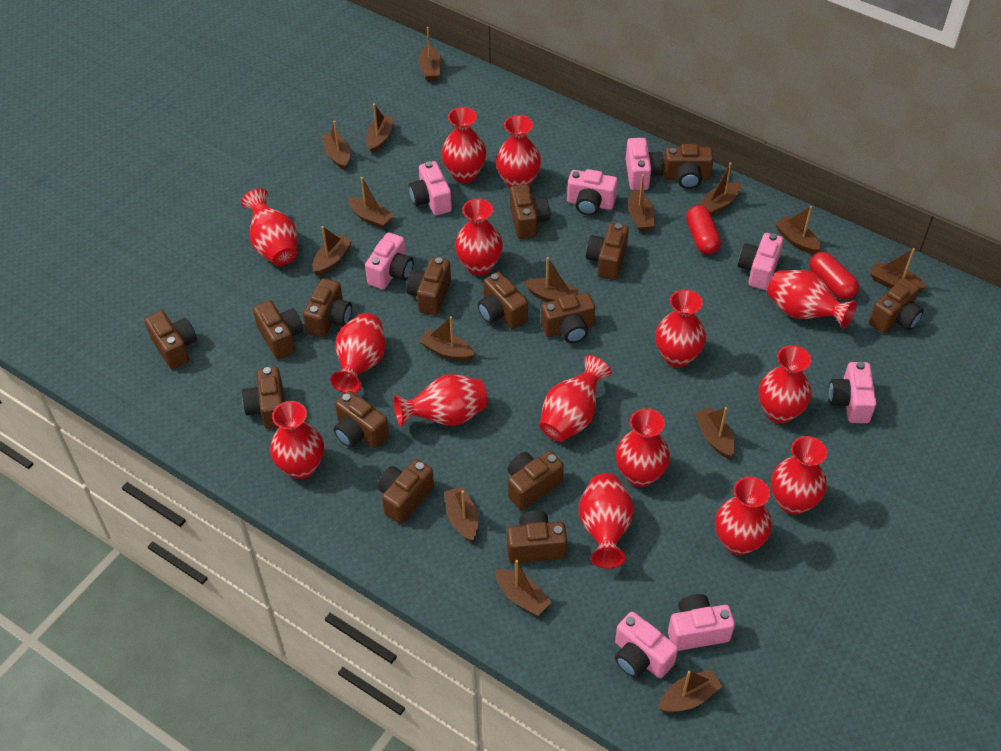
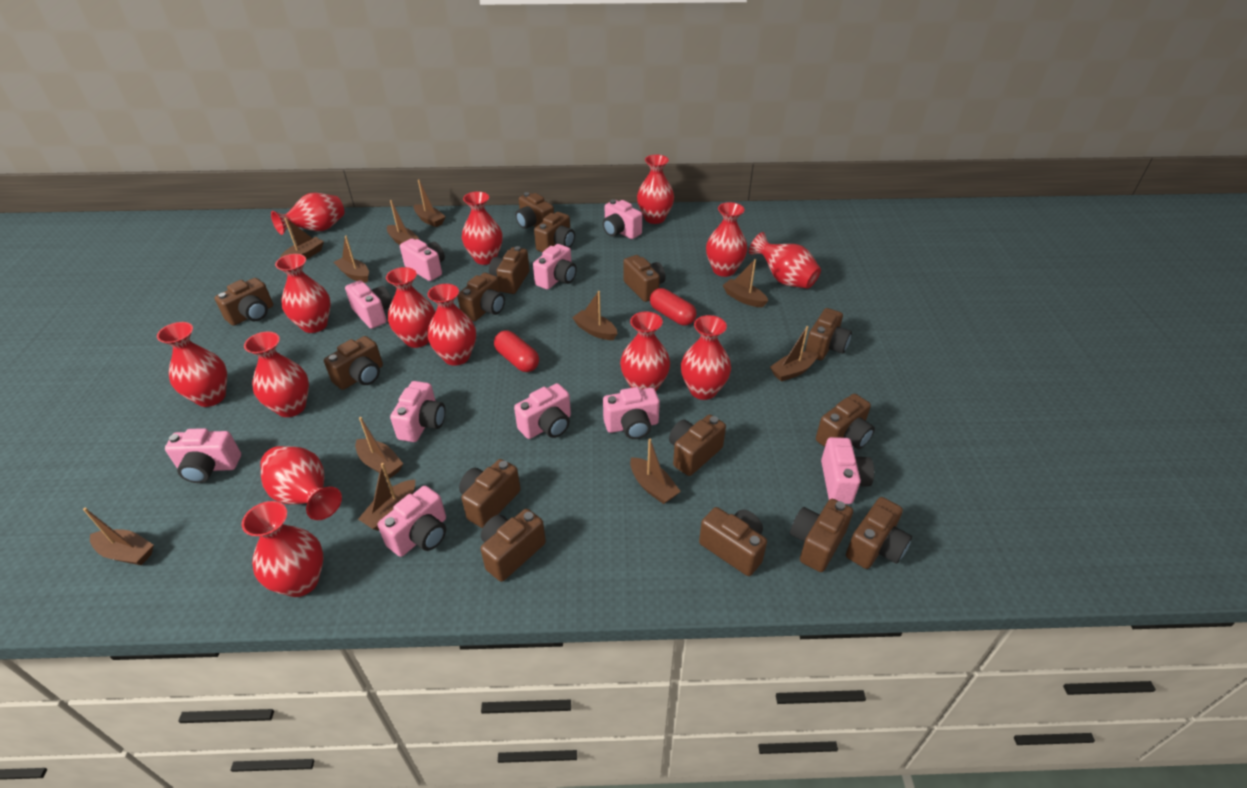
brown boat: [312,226,352,276] [322,121,350,170] [348,177,394,229] [366,104,394,154] [419,27,441,81] [419,316,475,361] [444,486,478,542] [496,560,551,616] [524,257,580,302] [628,174,654,231] [658,669,723,713] [695,407,735,458] [699,163,741,215] [775,206,821,254] [870,248,927,292] = 15 -> [83,508,154,565] [280,218,324,259] [334,236,369,283] [355,417,403,479] [358,463,415,531] [387,200,419,245] [414,179,445,227] [572,291,617,340] [630,439,681,504] [723,259,768,307] [770,326,817,381] = 11
pink camera: [365,232,414,289] [409,161,452,215] [567,169,617,216] [615,612,678,678] [626,138,664,190] [668,594,735,651] [738,233,783,290] [829,361,877,423] = 8 -> [165,428,241,483] [345,280,392,329] [378,486,446,557] [390,381,446,442] [400,239,445,281] [514,383,571,439] [533,244,577,289] [603,199,642,239] [603,387,660,439] [821,437,874,504] = 10
red vase: [241,188,298,266] [270,401,324,479] [330,313,386,393] [393,374,487,427] [441,107,486,183] [455,199,503,276] [496,115,541,188] [540,355,612,442] [578,473,634,569] [616,408,670,487] [655,289,706,367] [715,477,772,555] [758,345,812,424] [767,270,857,329] [771,436,827,515] = 15 -> [157,322,227,407] [241,501,323,597] [244,332,309,417] [260,446,342,520] [271,192,344,235] [275,254,331,333] [386,267,435,348] [427,284,476,366] [462,191,502,265] [620,311,670,391] [637,154,674,224] [681,315,731,400] [706,202,747,277] [749,232,821,289] = 14

